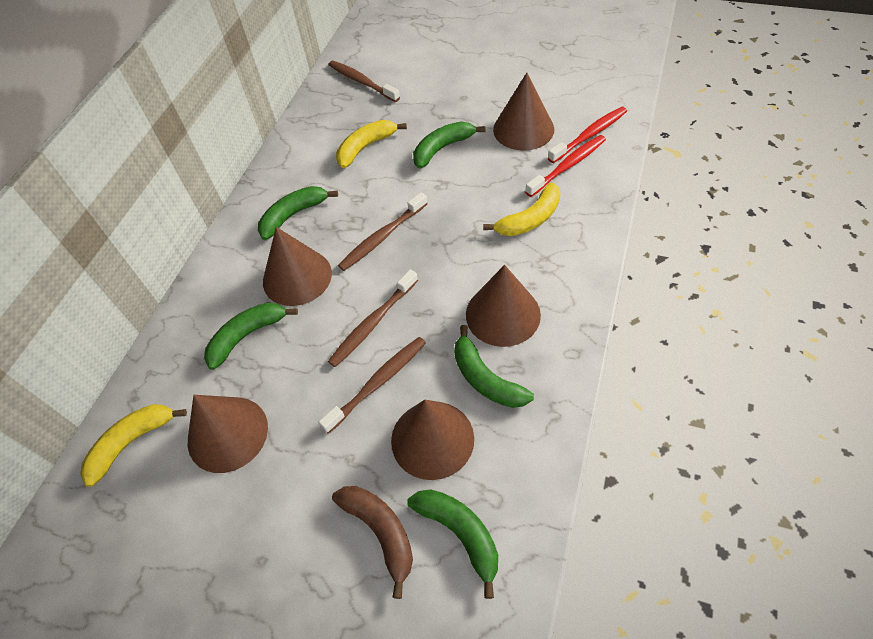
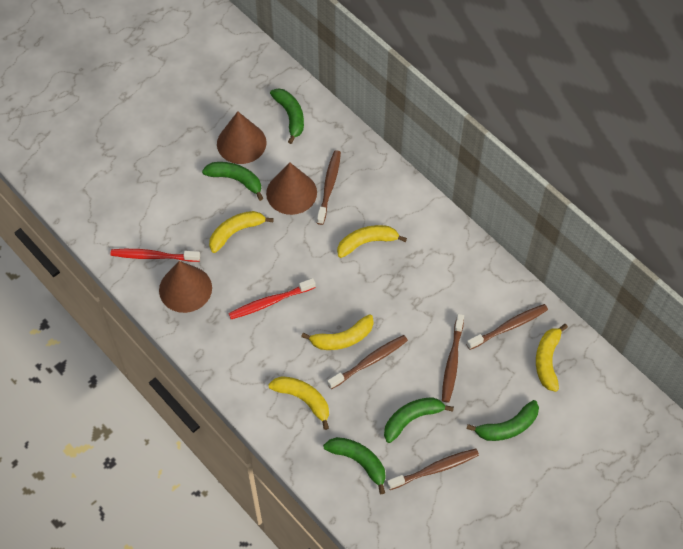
brown banana: [332,486,413,599] = 1 -> none = 0
brown cone: [188,395,268,473] [263,227,332,306] [391,400,474,480] [466,265,541,347] [493,73,554,151] = 5 -> [159,261,212,313] [217,111,267,164] [266,162,317,215] = 3
brown toothbrush: [319,337,426,434] [328,269,418,367] [329,61,400,102] [338,192,428,271] = 4 -> [317,150,341,225] [327,335,408,389] [387,448,479,490] [442,314,464,403] [466,304,548,350] = 5
yellow banana: [80,404,187,487] [336,120,407,168] [483,182,561,236] = 3 -> [209,211,274,253] [268,376,329,430] [301,314,374,350] [337,225,407,258] [536,324,568,392] = 5

